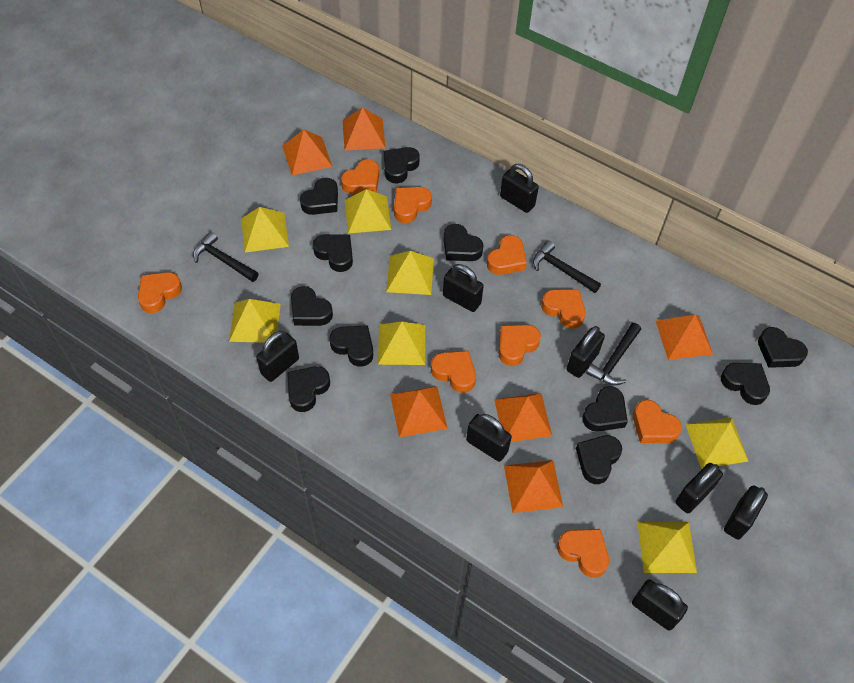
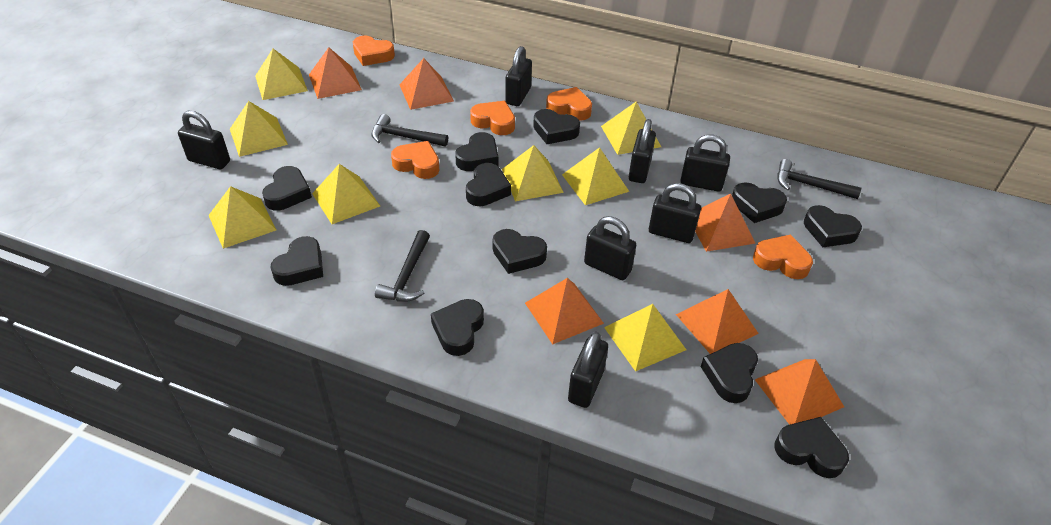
black padlock: [256,331,299,382] [443,264,484,312] [466,414,512,462] [500,164,539,213] [567,326,605,378] [632,579,688,631] [675,463,723,514] [724,485,768,540] = 8 -> [178,111,230,169] [505,46,532,106] [568,332,608,408] [584,216,636,280] [629,119,656,183] [649,183,701,243] [680,134,730,192] = 7
orange heart: [138,272,182,313] [341,159,379,194] [394,187,432,223] [431,351,476,393] [487,235,527,275] [499,325,541,366] [541,289,586,329] [557,529,609,578] [633,400,682,443] = 9 -> [353,35,395,66] [391,141,440,179] [470,101,515,135] [546,87,592,121] [753,234,813,279] = 5
yellow pyramid: [229,299,281,343] [241,207,289,253] [345,189,391,233] [378,322,425,365] [386,251,434,295] [637,522,697,573] [686,417,748,469] = 7 -> [209,186,276,249] [230,101,288,157] [255,49,308,100] [312,164,380,224] [502,145,564,201] [562,147,629,205] [601,102,661,155] [604,304,686,372] = 8

